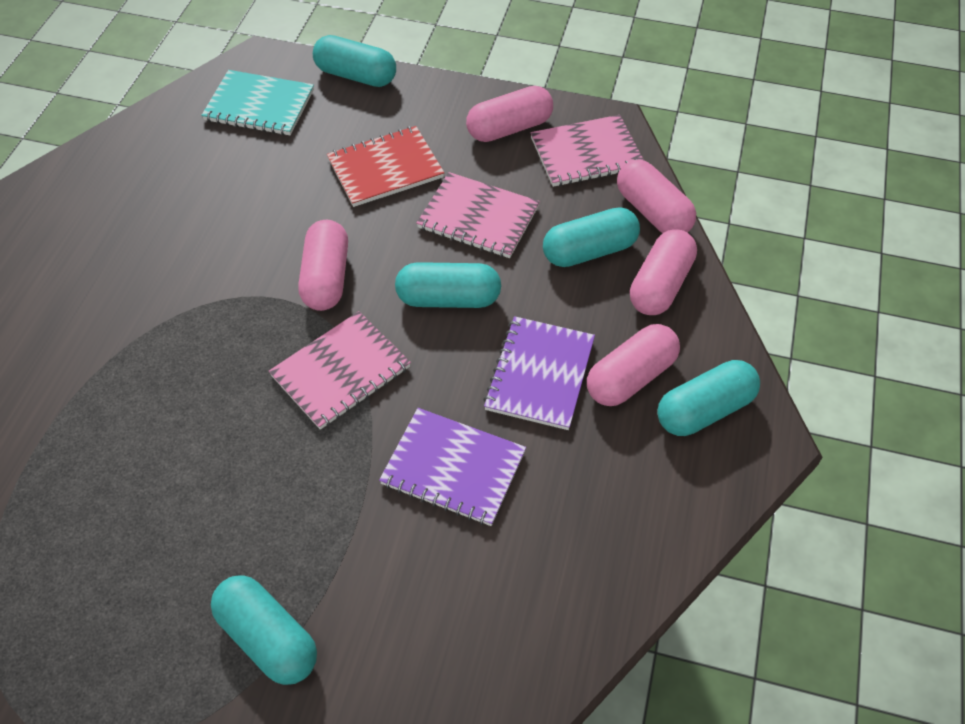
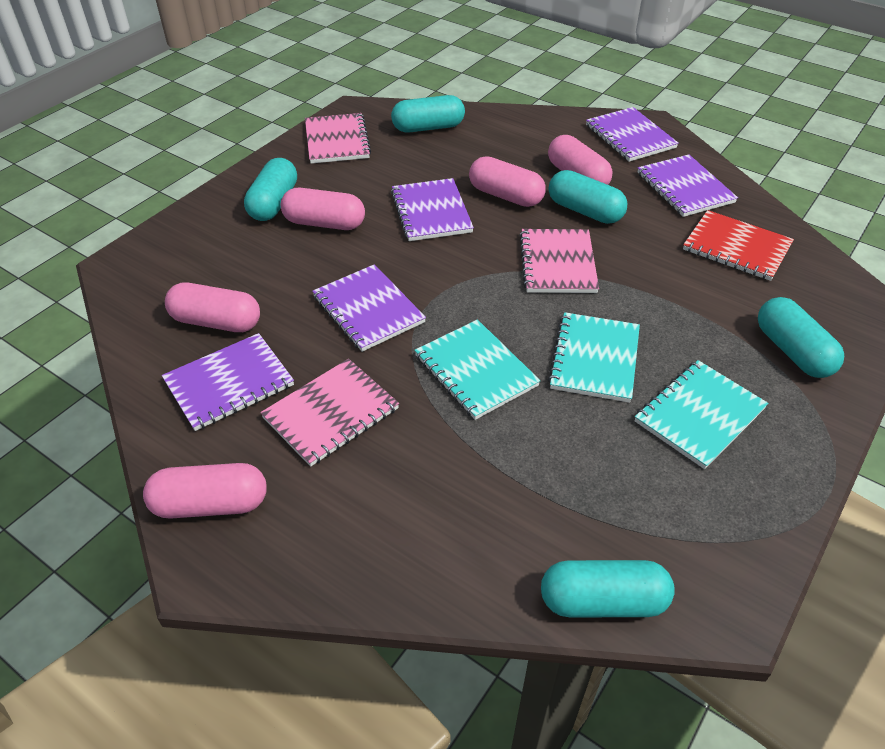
purple notebook: [379,408,526,526] [483,316,595,430] = 2 -> [162,333,294,431] [312,264,426,352] [391,178,474,241] [586,107,679,162] [637,155,738,217] = 5
turquoise notebook: [201,70,314,135] = 1 -> [414,320,541,420] [548,312,640,403] [635,360,768,469] = 3

